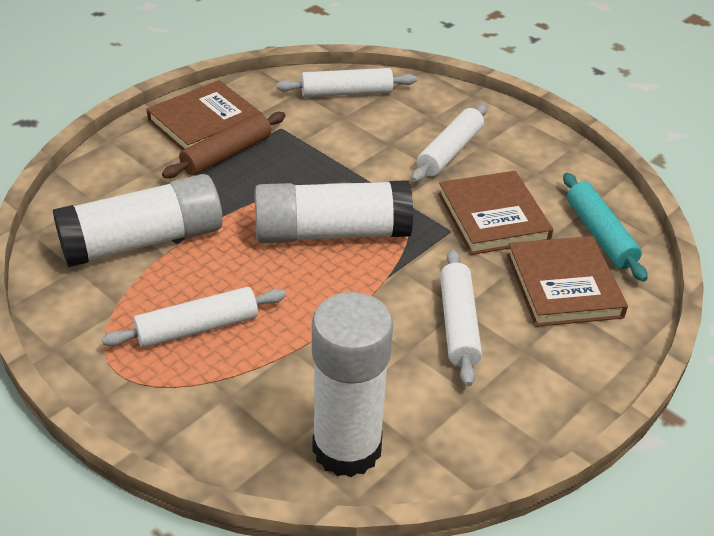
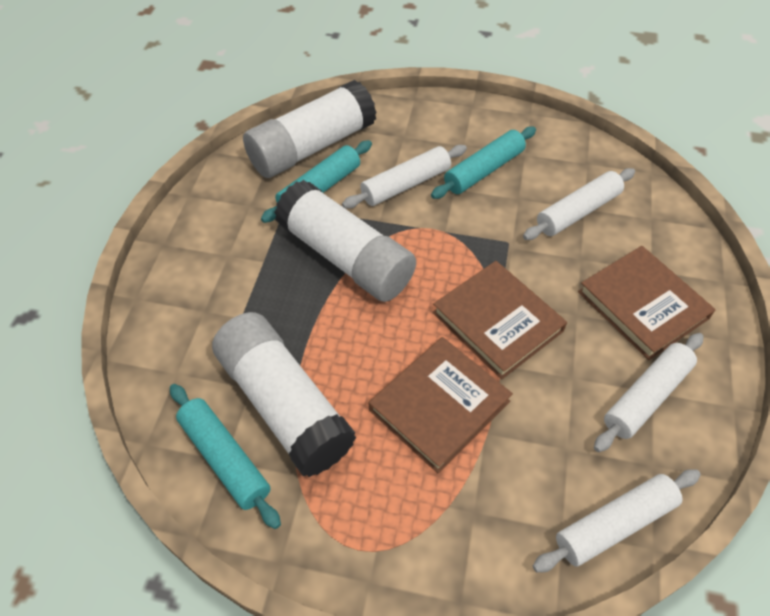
brown rolling pin: [162,112,286,178] = 1 -> none = 0
turquoise rolling pin: [563,173,648,282] = 1 -> [170,384,281,529] [261,140,372,223] [431,127,536,199] = 3

